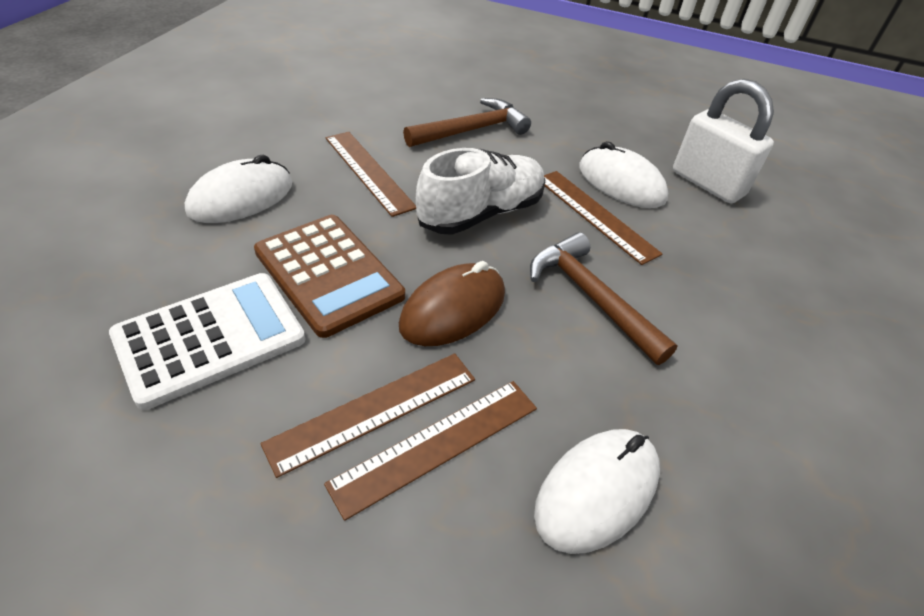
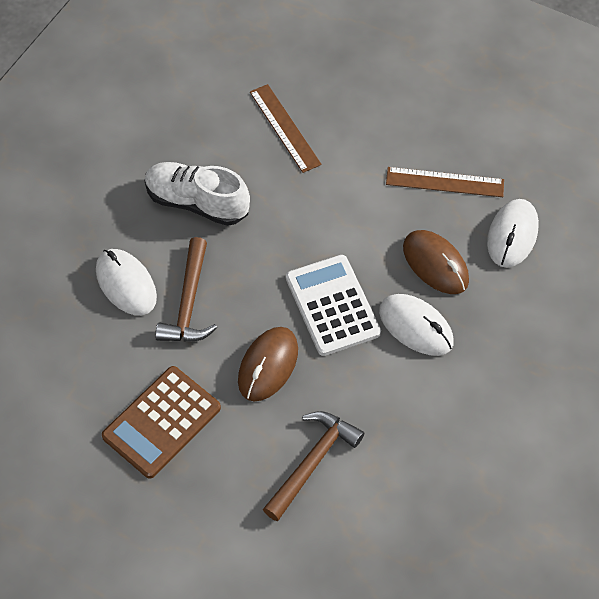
brown mouse: [399,261,505,346] = 1 -> [238,327,298,402] [403,230,469,294] = 2
brown ruler: [260,353,475,478] [324,381,537,521] [326,132,416,217] [544,171,663,265] = 4 -> [250,84,321,173] [386,167,504,197] = 2
white padlock: [673,79,774,203] = 1 -> none = 0

